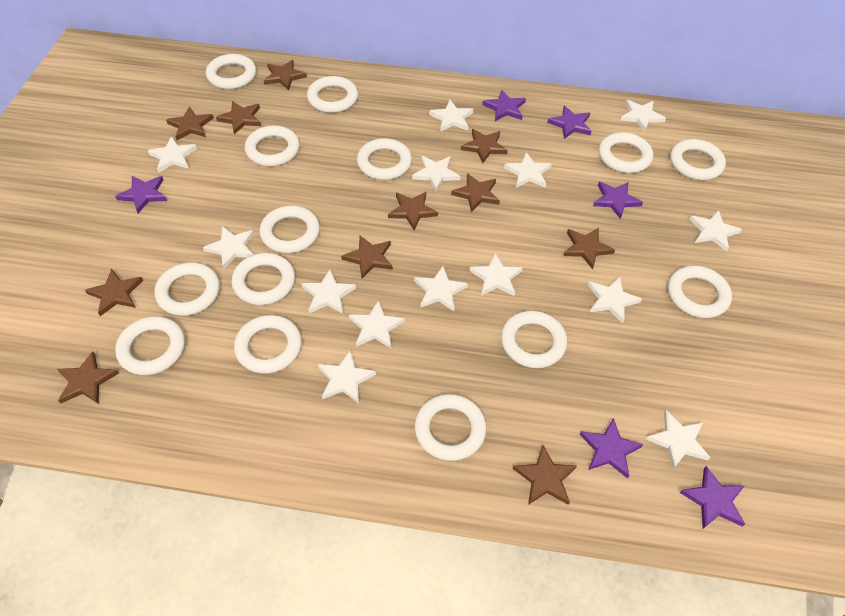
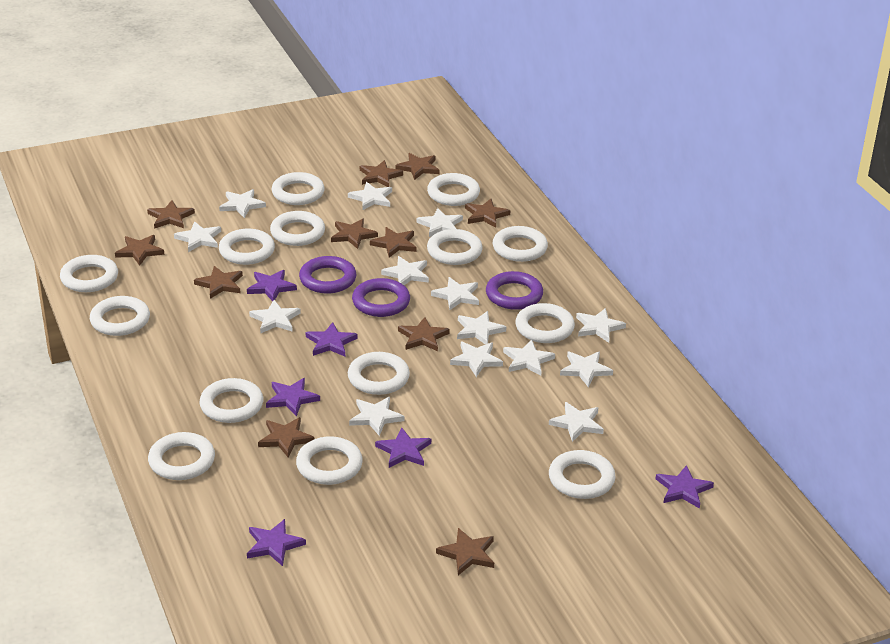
purple ring: none = 0 -> [299,256,356,294] [352,278,410,317] [486,271,543,310] = 3

